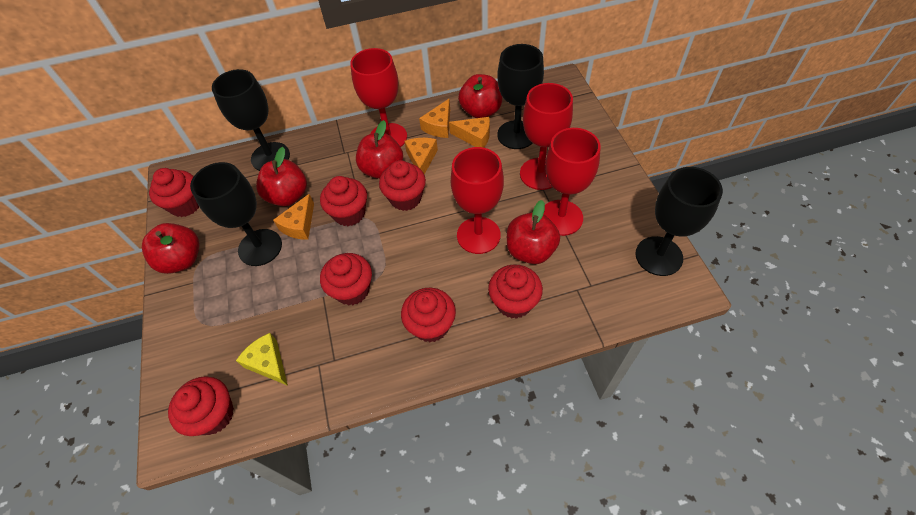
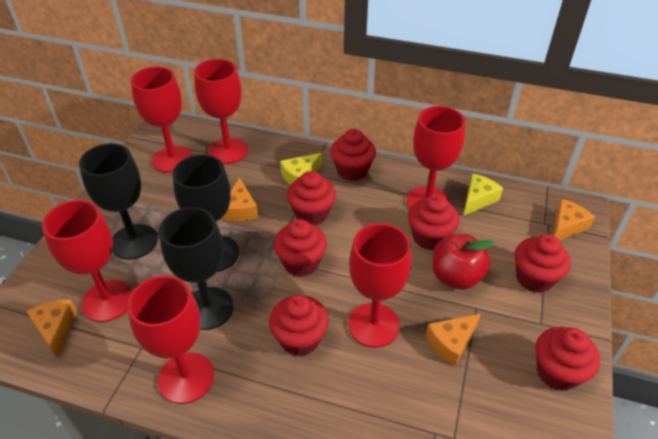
black goblet: [190,162,282,266] [212,69,290,171] [497,44,544,149] [635,167,723,276] = 4 -> [79,143,158,260] [159,207,234,330] [173,154,239,272] = 3
red apple: [142,223,200,274] [256,147,307,206] [356,120,403,179] [458,74,502,118] [507,200,560,264] = 5 -> [432,234,494,290] = 1
red goblet: [350,48,407,147] [451,147,504,254] [520,83,573,190] [544,128,601,236] = 4 -> [42,200,132,322] [127,275,214,404] [131,66,193,173] [194,59,248,164] [348,223,412,348] [406,106,465,209] = 6
yellow cheese: [236,333,288,386] = 1 -> [280,153,322,185] [464,173,503,215] = 2

